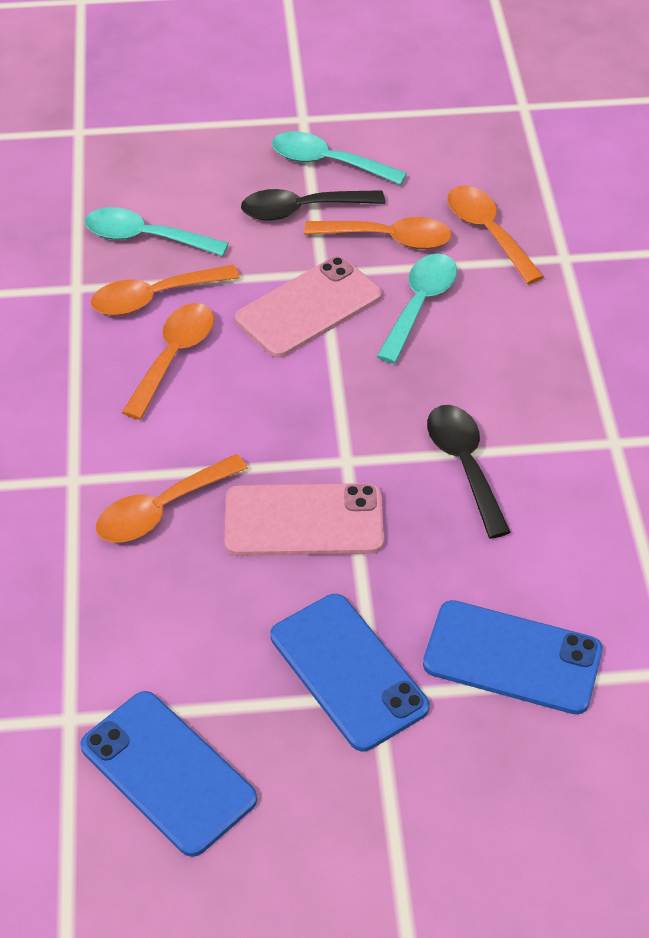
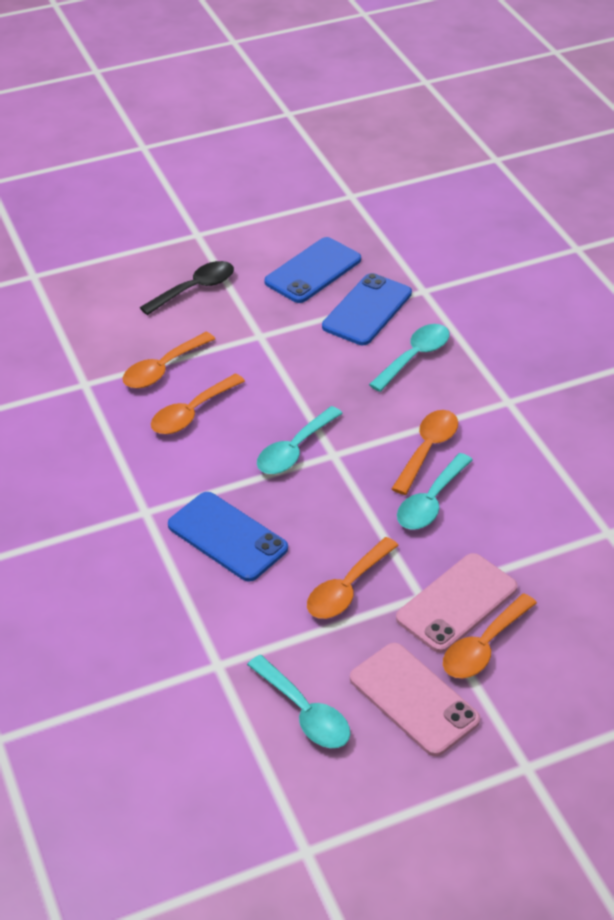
black spoon: [241,189,385,221] [427,405,511,539] = 2 -> [140,261,234,315] = 1
turquoise spoon: [85,207,228,256] [272,132,407,185] [376,253,457,364] = 3 -> [247,655,350,748] [257,406,343,474] [369,324,450,392] [397,453,473,529] = 4

